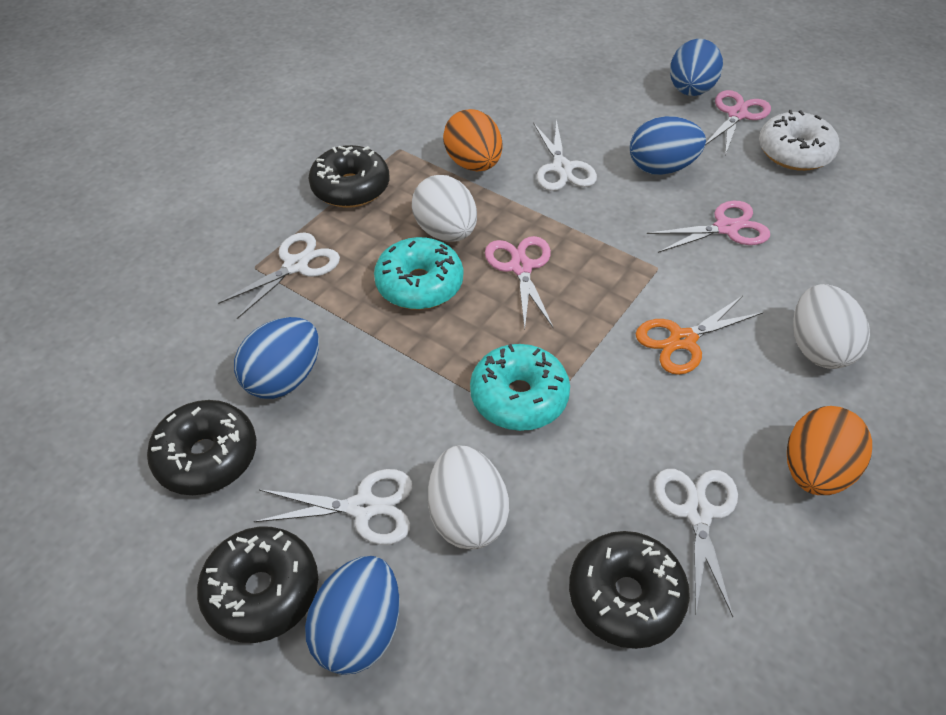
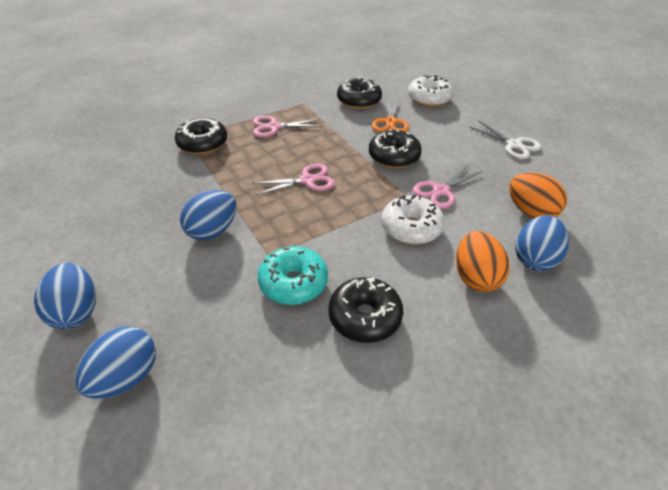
turquoise donut: [374,237,463,310] [470,344,570,431] = 2 -> [258,246,328,305] = 1
white donut: [759,110,840,171] = 1 -> [381,195,445,245] [408,75,453,107] = 2
white egg: [412,175,477,242] [428,445,509,549] [793,284,870,369] = 3 -> none = 0
white scissors: [218,232,340,319] [254,469,412,545] [533,120,597,191] [654,469,738,617] = 4 -> [469,121,541,159] = 1

